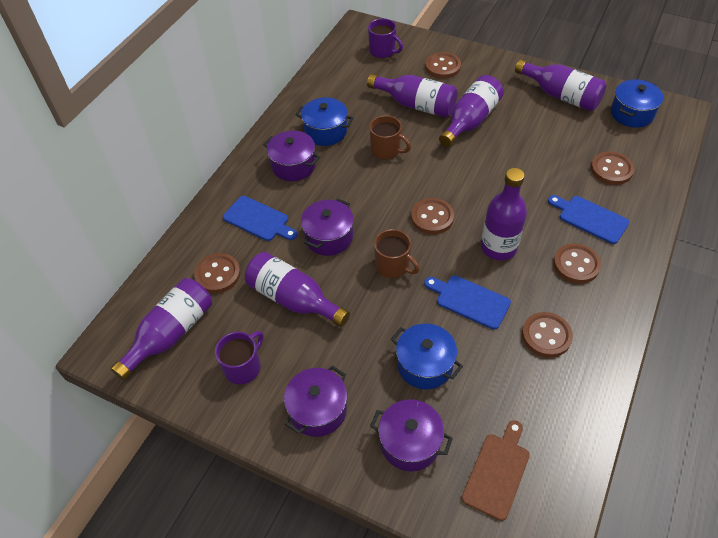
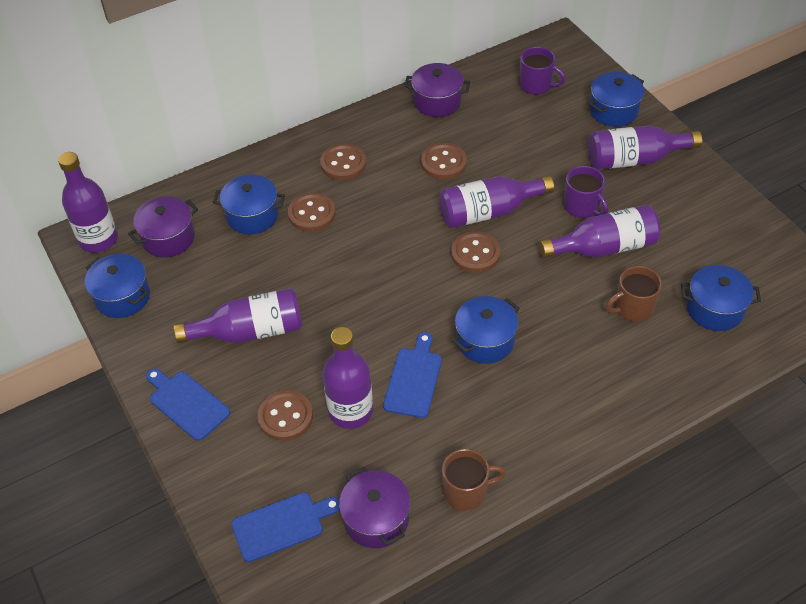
blue pot: [296,97,354,146] [391,324,463,389] [611,79,663,128] = 3 -> [85,254,150,318] [213,174,285,234] [452,296,520,364] [590,72,644,127] [681,265,761,331] = 5
brown button: [194,253,241,293] [411,198,454,234] [425,52,461,78] [522,312,573,358] [553,243,601,284] [591,152,634,185] = 6 -> [258,390,313,441] [288,193,336,232] [320,144,366,180] [421,143,467,180] [451,231,500,273] = 5
brown cutting board: [462,420,530,521] = 1 -> none = 0
purple pot: [263,131,320,181] [284,365,347,437] [301,198,354,256] [370,399,453,471] = 4 -> [128,196,198,258] [339,467,410,548] [404,63,470,117] = 3

